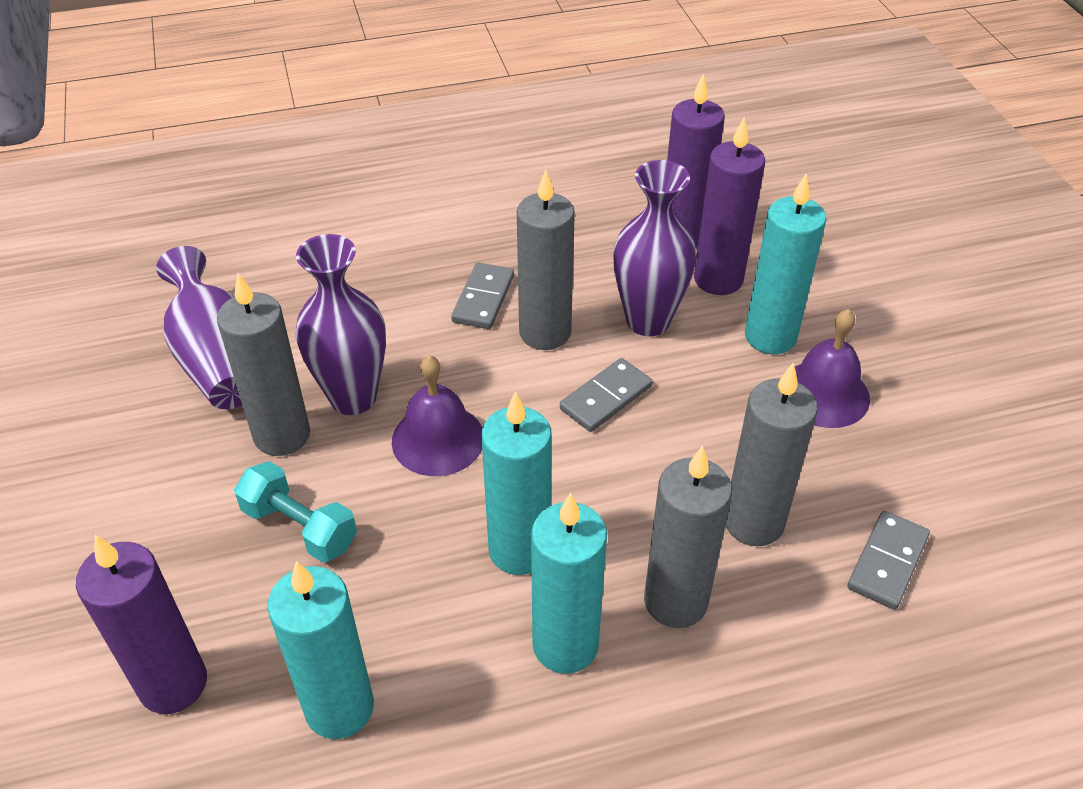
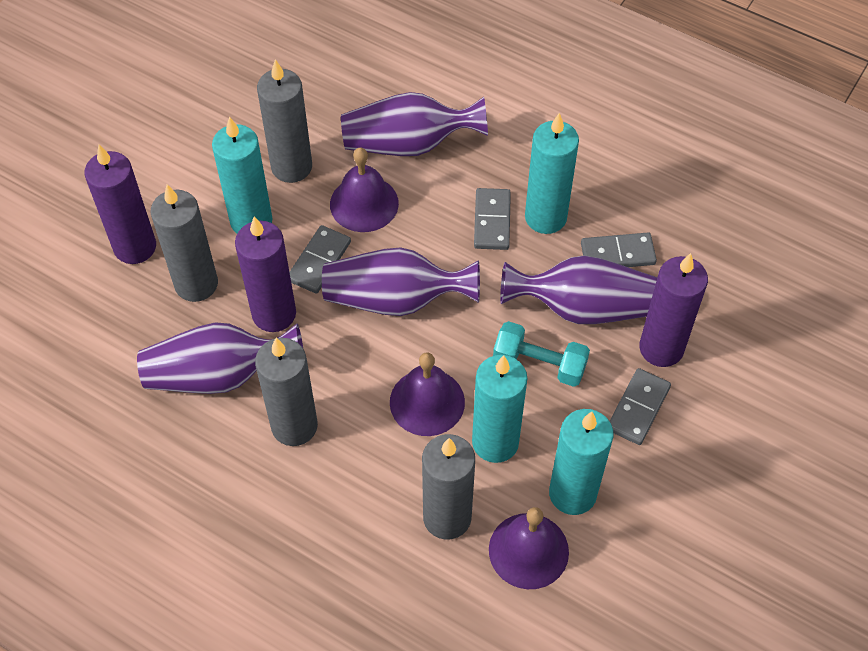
grey domino: [451,262,514,329] [560,358,653,432] [847,511,930,610] = 3 -> [290,225,351,294] [474,188,511,250] [581,233,657,267] [609,368,671,445] = 4
purple bell: [392,355,482,476] [795,309,870,428] = 2 -> [330,148,399,232] [390,352,465,436] [489,507,569,589] = 3
purple vase: [156,246,242,409] [296,234,386,415] [613,160,696,336] = 3 -> [137,322,303,394] [322,247,480,316] [341,92,488,156] [500,256,657,324] = 4

